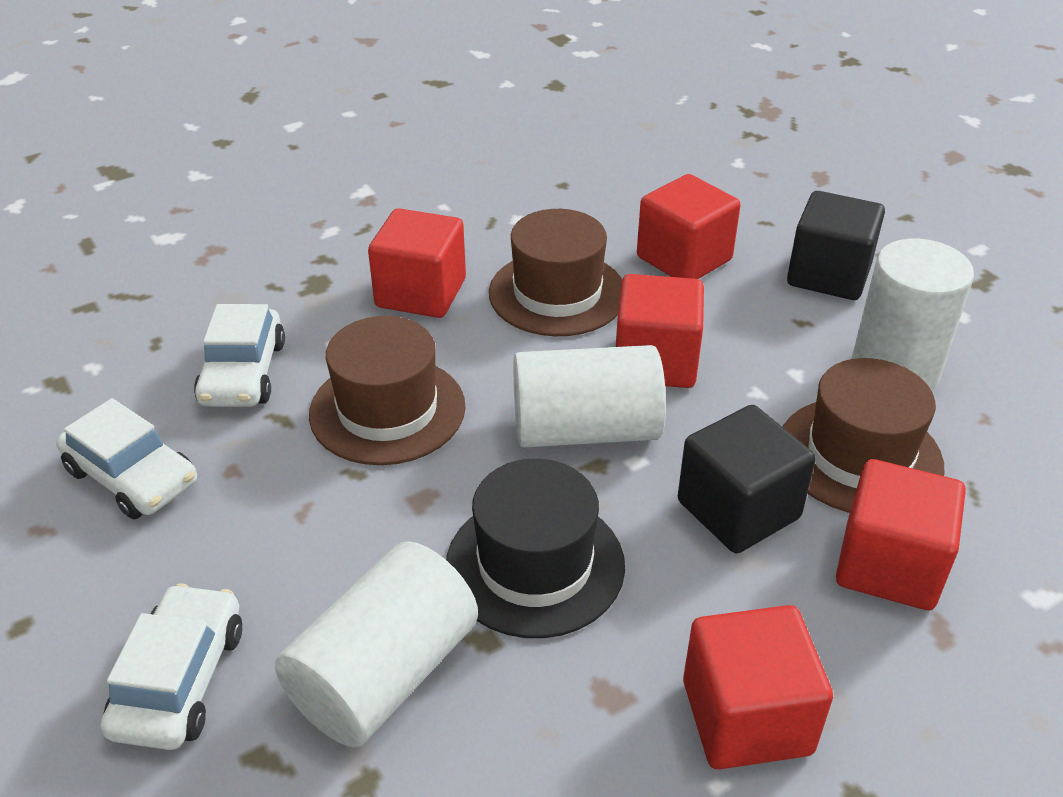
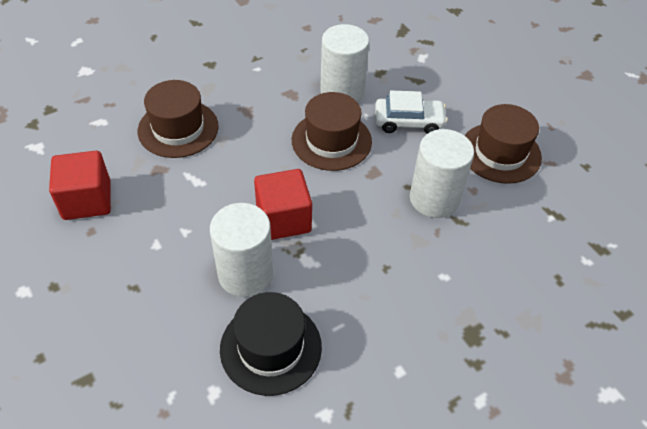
black cube: [678,405,816,553] [787,191,885,300] = 2 -> none = 0
red cube: [368,208,466,318] [616,274,704,388] [637,174,741,279] [683,605,833,769] [836,459,966,610] = 5 -> [49,151,111,220] [254,169,312,240] = 2
white car: [56,398,197,519] [101,583,242,750] [194,304,285,407] = 3 -> [375,90,447,134] = 1

